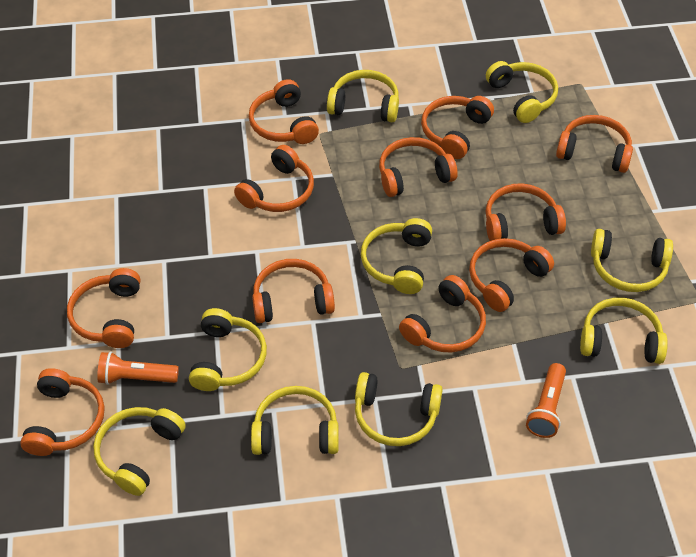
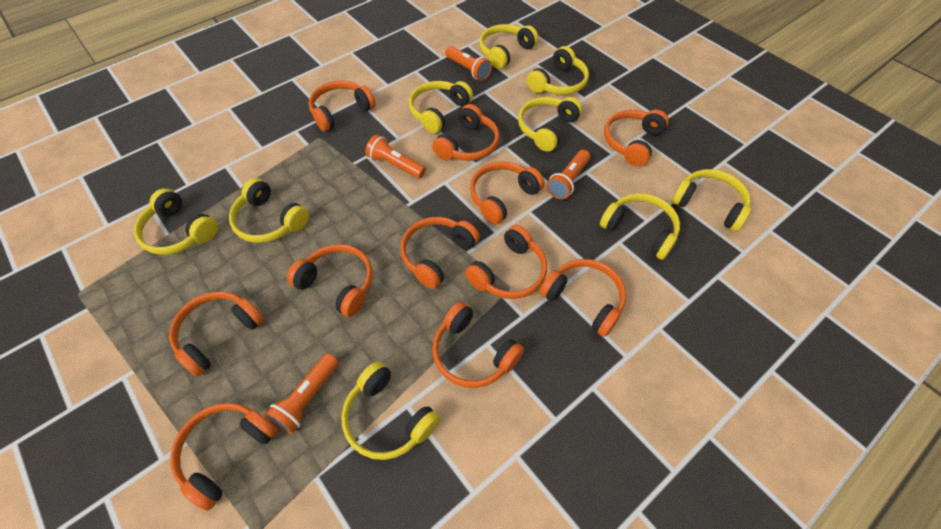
orange flashlight: [97,352,179,385] [526,363,566,438] = 2 -> [265,353,339,434] [365,135,426,179] [445,46,492,81] [547,150,590,199] = 4

